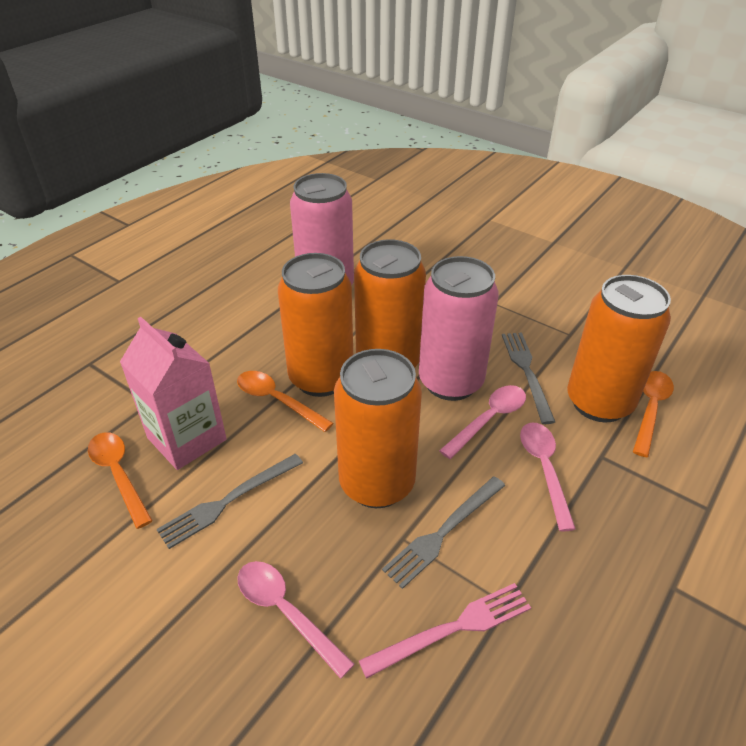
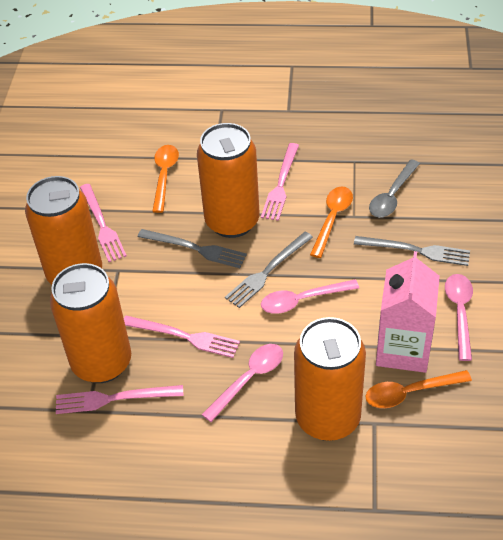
grey spoon: none = 0 -> [369,160,420,217] = 1
pink can: [290,173,354,286] [419,256,499,401] = 2 -> none = 0
pink fork: [359,583,531,679] = 1 -> [56,385,184,414] [80,184,127,262] [124,316,240,358] [261,143,299,221] = 4

